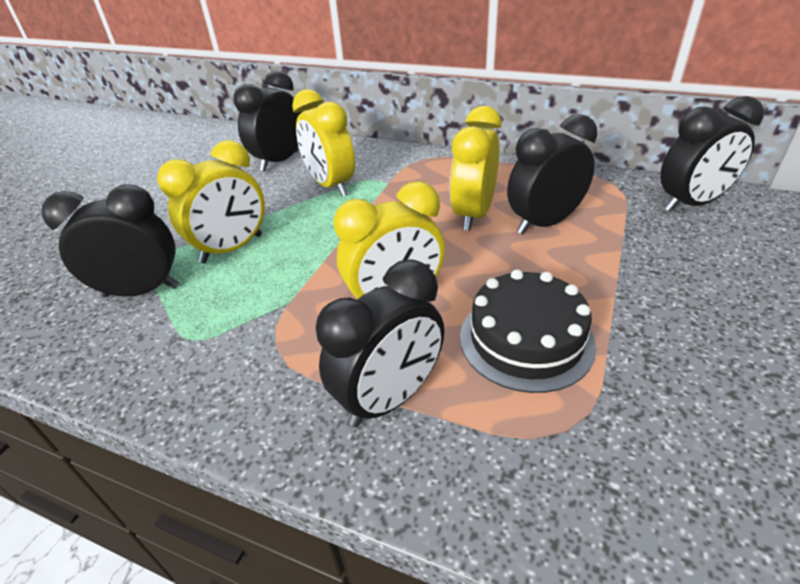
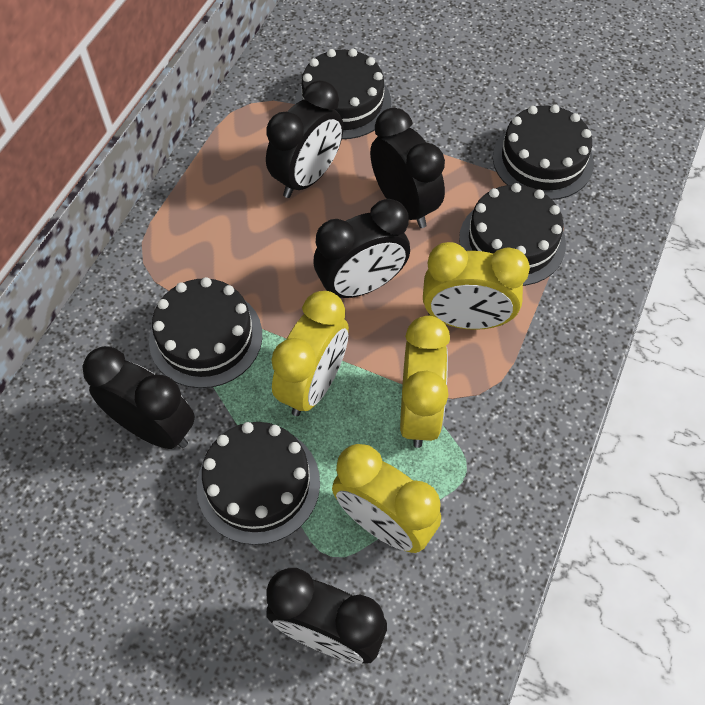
black cake: [460,269,596,393] = 1 -> [149,277,262,388] [197,422,320,545] [295,48,391,139] [459,183,566,286] [493,104,594,200] = 5

